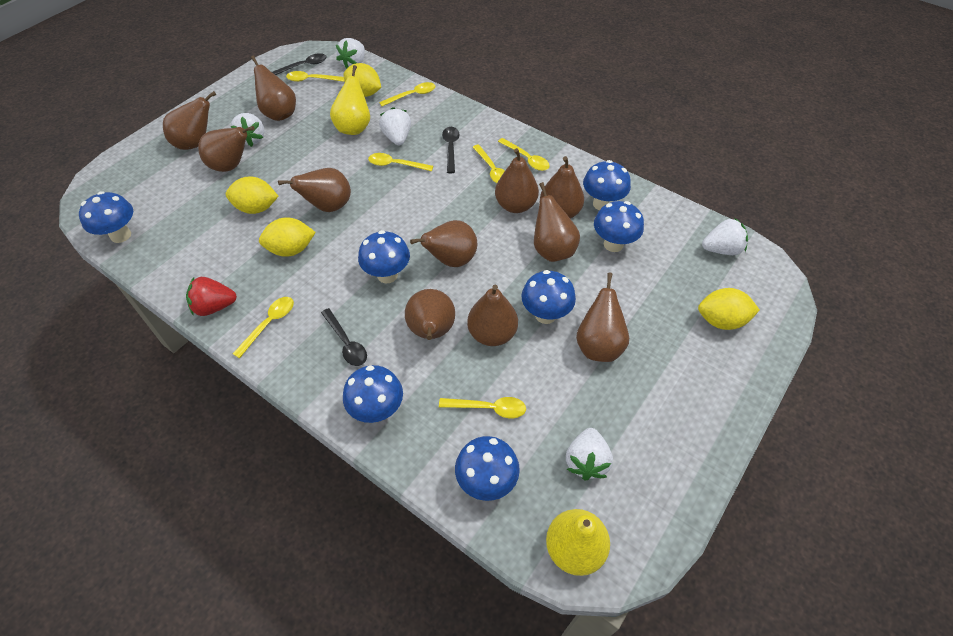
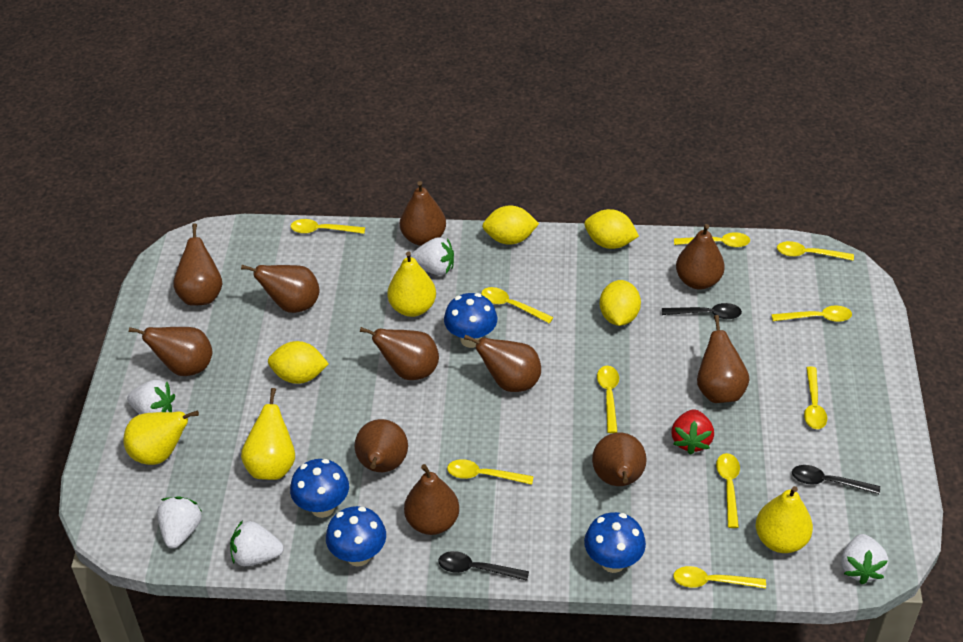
blue mushroom: [79,191,133,243] [343,365,403,423] [358,230,410,283] [455,436,520,501] [522,270,576,324] [583,160,631,210] [594,201,644,252] = 7 -> [290,459,349,518] [326,506,386,567] [444,293,497,348] [584,512,646,573] = 4
yellow pear: [330,65,370,135] [546,509,610,576] = 2 -> [124,411,199,465] [241,388,295,480] [387,251,436,317] [756,486,813,553] = 4
yellow spoon: [233,297,294,358] [286,71,345,82] [368,153,433,171] [379,82,435,106] [439,397,526,418] [473,144,505,183] [498,138,550,171] = 7 -> [291,219,365,234] [447,459,534,485] [481,287,554,324] [597,366,619,433] [673,566,766,588] [674,232,750,248] [716,453,740,528] [771,305,852,322] [777,241,854,261] [804,366,827,429] = 10

